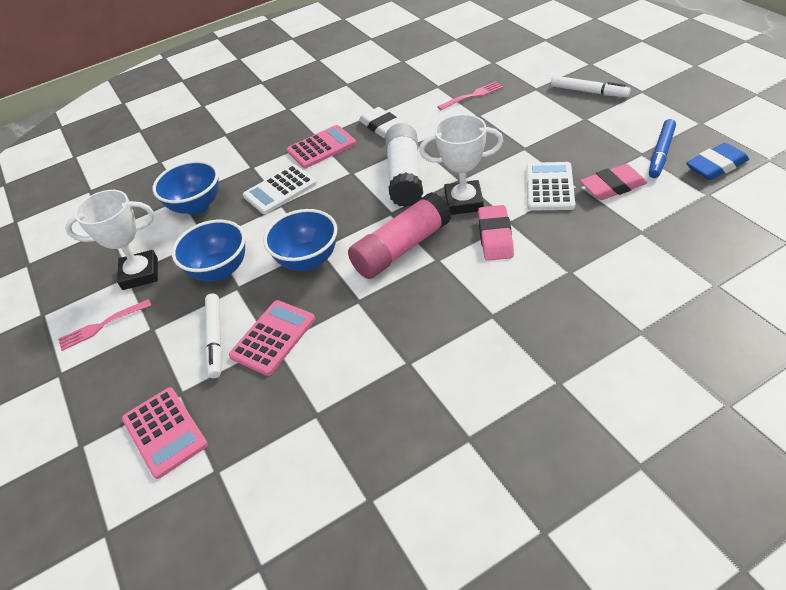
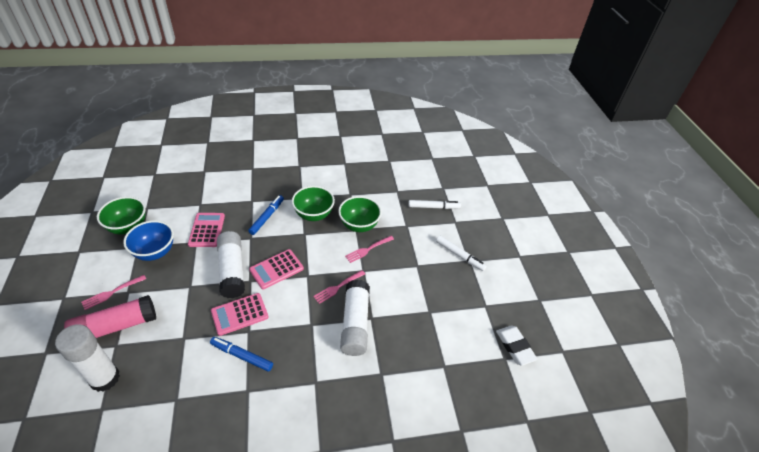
blue bowl: [153,160,219,215] [172,220,245,281] [263,209,338,271] = 3 -> [123,220,174,261] = 1
blue eraser: [686,143,749,180] = 1 -> none = 0
blue marker: [649,119,676,178] = 1 -> [210,337,273,372] [248,195,284,235] = 2
green bowl: none = 0 -> [97,197,146,234] [292,186,335,221] [338,196,382,232] = 3
pink eraser: [478,205,514,261] [580,164,647,200] = 2 -> none = 0
pink fork: [58,299,151,351] [437,82,503,110] = 2 -> [81,275,146,310] [313,270,365,304] [345,236,394,263] = 3
white calculator: [243,164,317,214] [526,162,575,210] = 2 -> none = 0
white glue stick: [385,123,423,207] = 1 -> [55,324,120,392] [217,231,245,298] [340,280,370,356] = 3
white trophy: [65,190,158,290] [419,114,503,215] = 2 -> none = 0

